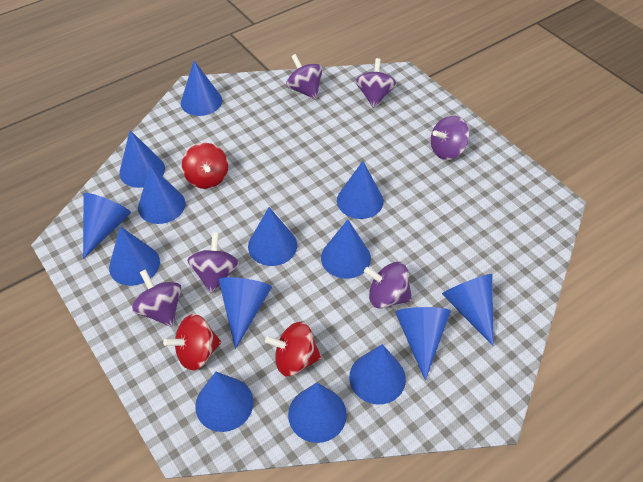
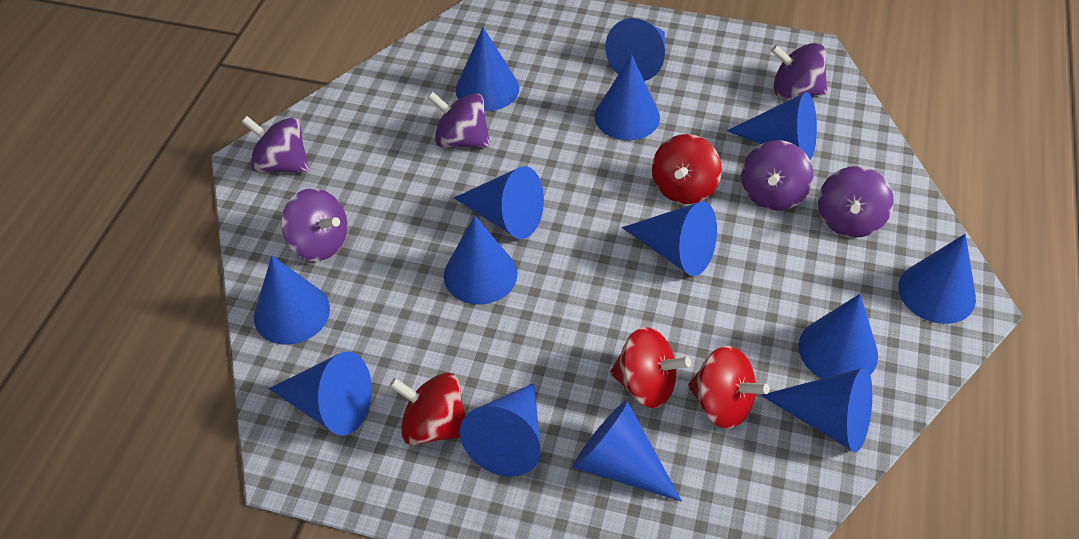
red spinning top: [163,314,221,371] [182,143,228,189] [265,322,322,377] = 3 -> [389,373,465,445] [610,327,691,408] [652,134,722,204] [688,346,770,429] = 4

